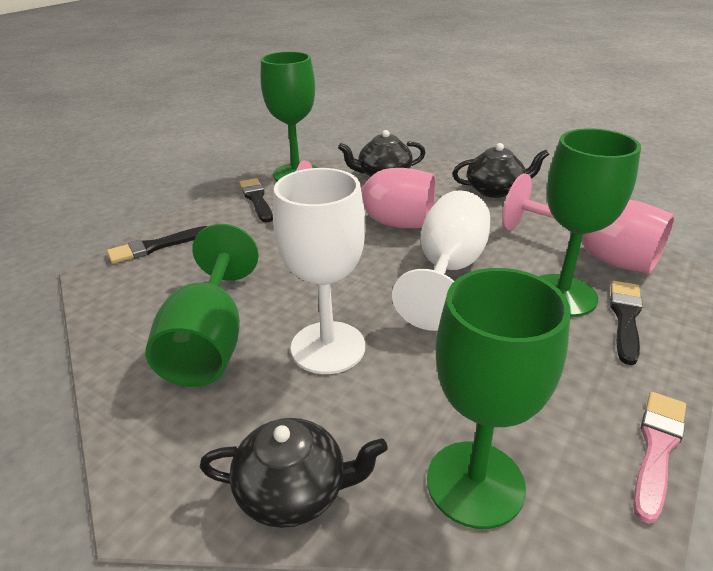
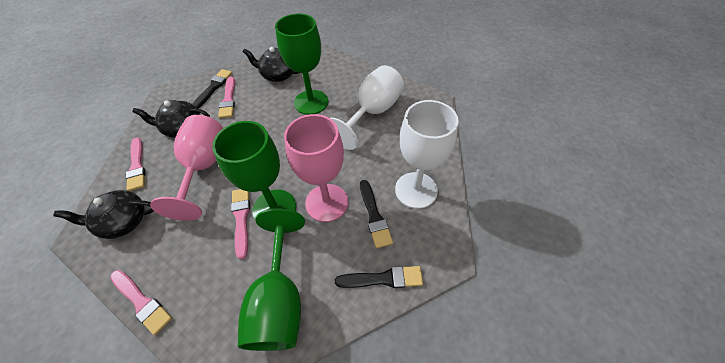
green goblet: [145,224,259,387] [261,52,318,181] [427,268,571,529] [539,128,641,317] = 4 -> [212,121,296,221] [238,208,305,351] [275,14,328,115] = 3
pink brush: [633,392,686,524] = 1 -> [110,270,172,335] [126,137,145,191] [218,77,235,118] [231,189,250,259] = 4

